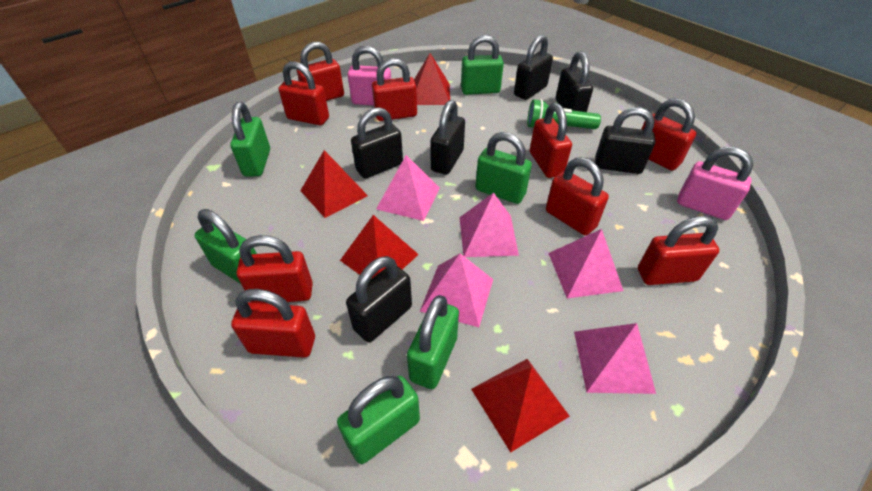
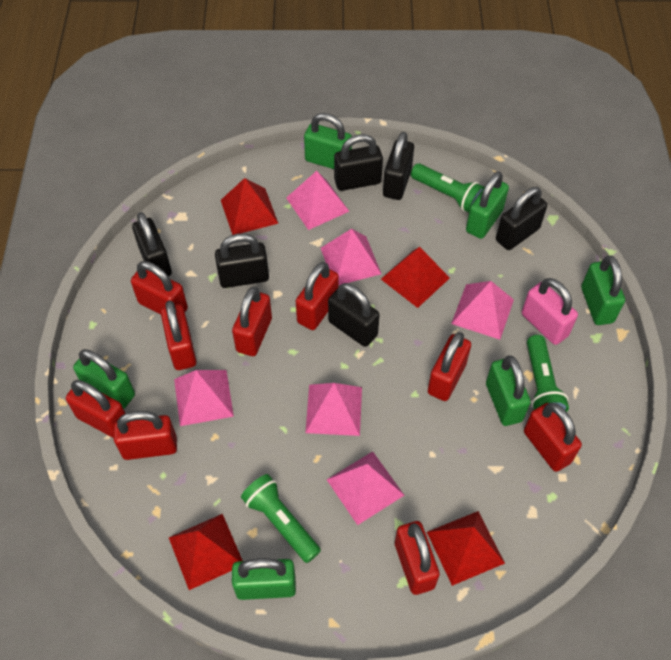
green flashlight: [527,99,601,129] = 1 -> [241,474,321,563] [411,163,484,212] [527,335,569,412] = 3
pink padlock: [348,46,391,106] [677,146,753,220] = 2 -> [522,278,578,345] = 1
pink pyramid: [376,155,440,221] [420,254,493,327] [459,193,519,257] [549,229,624,298] [574,323,656,394] = 5 -> [174,370,234,426] [286,171,350,230] [305,383,362,436] [321,229,381,285] [327,451,404,525] [451,281,514,340] = 6

